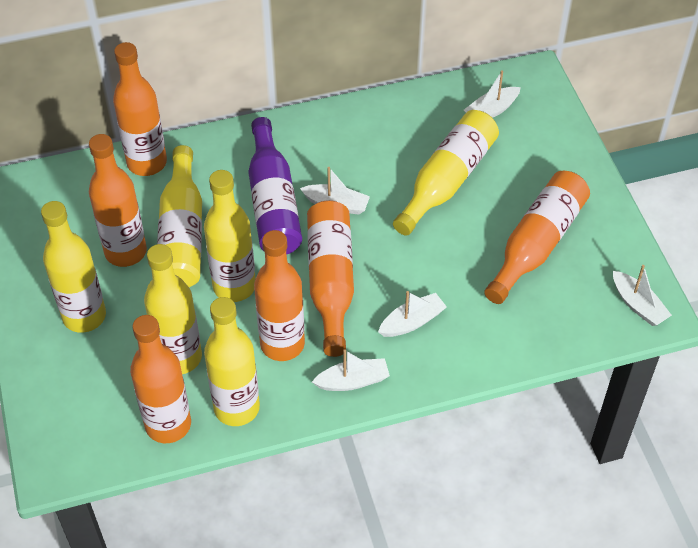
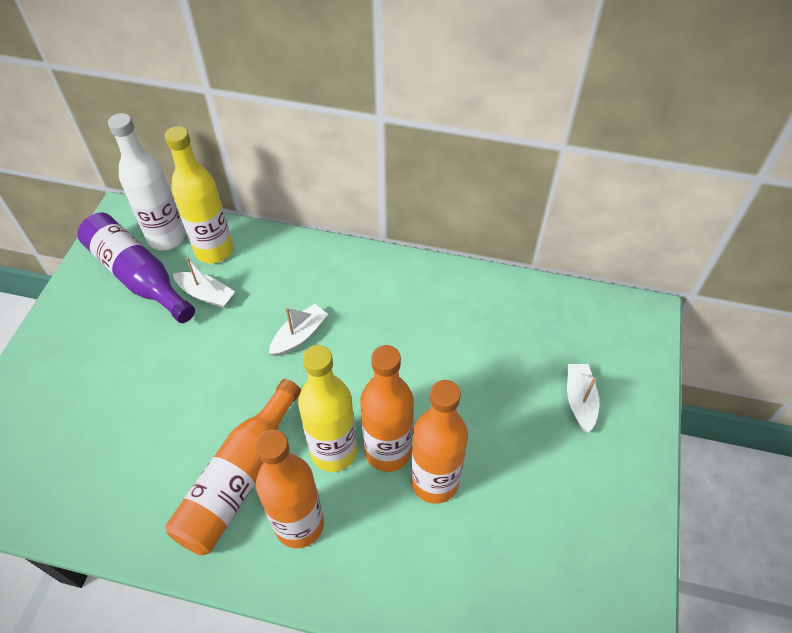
orange bottle: [89,134,147,267] [113,42,167,176] [130,315,191,443] [254,230,305,361] [307,200,354,357] [484,171,590,304] = 6 -> [165,379,301,556] [256,430,324,548] [360,345,414,472] [411,380,468,504] = 4
white boat: [300,167,370,215] [312,349,390,391] [378,291,447,337] [464,70,521,118] [613,265,672,326] = 5 -> [173,257,235,308] [269,304,328,356] [567,364,599,433] = 3
white bottle: none = 0 -> [108,113,185,250] = 1
yellow bottle: [41,201,106,333] [144,244,202,374] [157,145,202,287] [204,170,256,302] [204,297,260,426] [393,110,499,236] = 6 -> [165,126,233,263] [298,345,357,472] = 2

